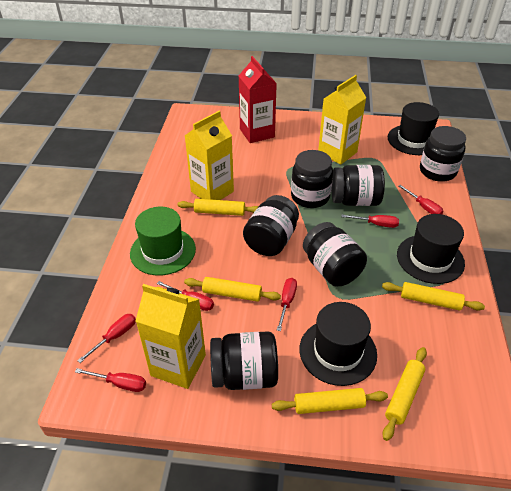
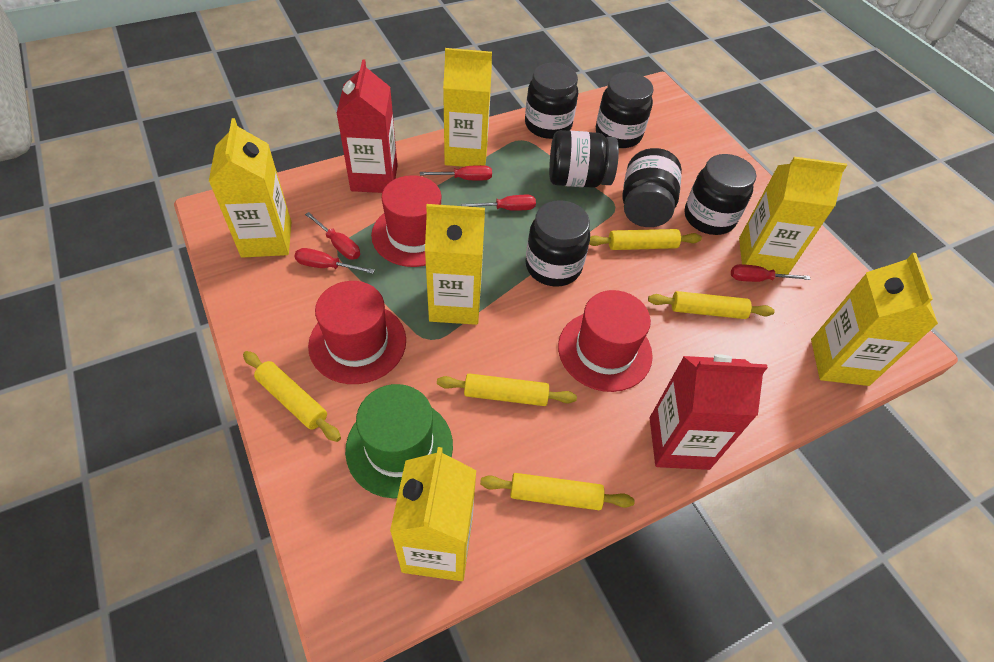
black hat: [299,302,377,386] [388,102,439,155] [397,214,465,284] = 3 -> none = 0
red carton: [239,56,277,143] = 1 -> [336,59,398,193] [650,354,768,470] = 2
red hat: none = 0 -> [308,281,406,384] [371,175,441,267] [558,290,653,392] = 3
red screwdriver: [75,368,146,392] [77,314,136,363] [157,281,214,311] [277,278,297,331] [341,215,399,228] [399,185,443,214] = 6 -> [295,248,375,274] [305,212,360,260] [420,165,492,181] [461,195,536,211] [731,264,811,282] = 5
yellow carton: [136,284,206,389] [185,111,234,200] [318,75,366,165] = 3 -> [209,118,292,258] [390,447,476,581] [425,204,485,325] [443,48,492,167] [739,157,847,275] [811,253,938,386] = 6

